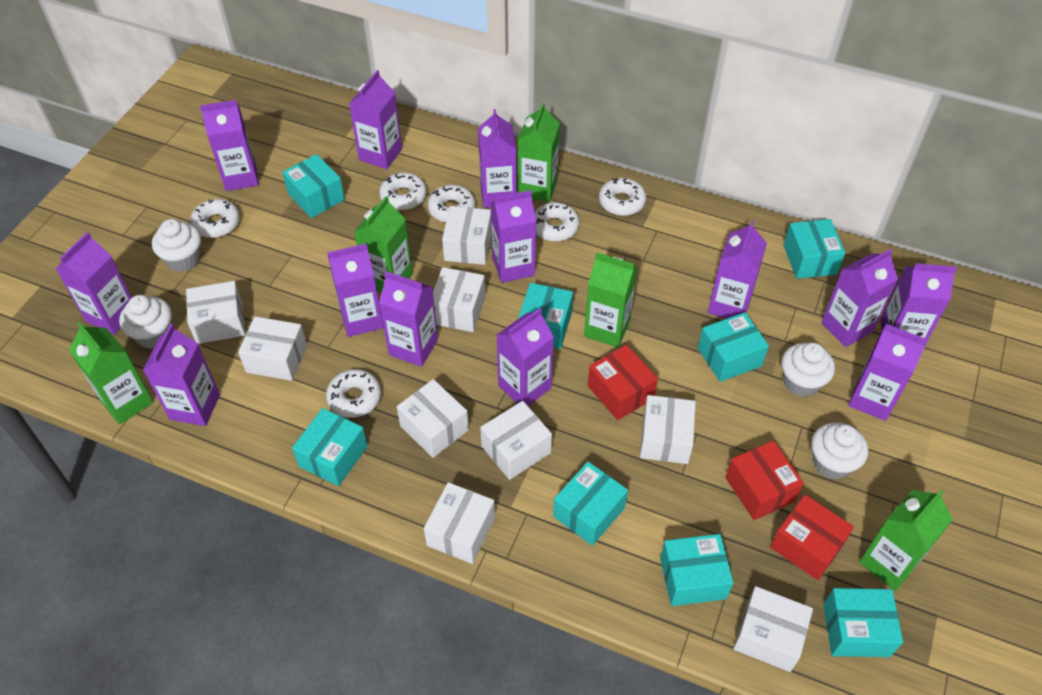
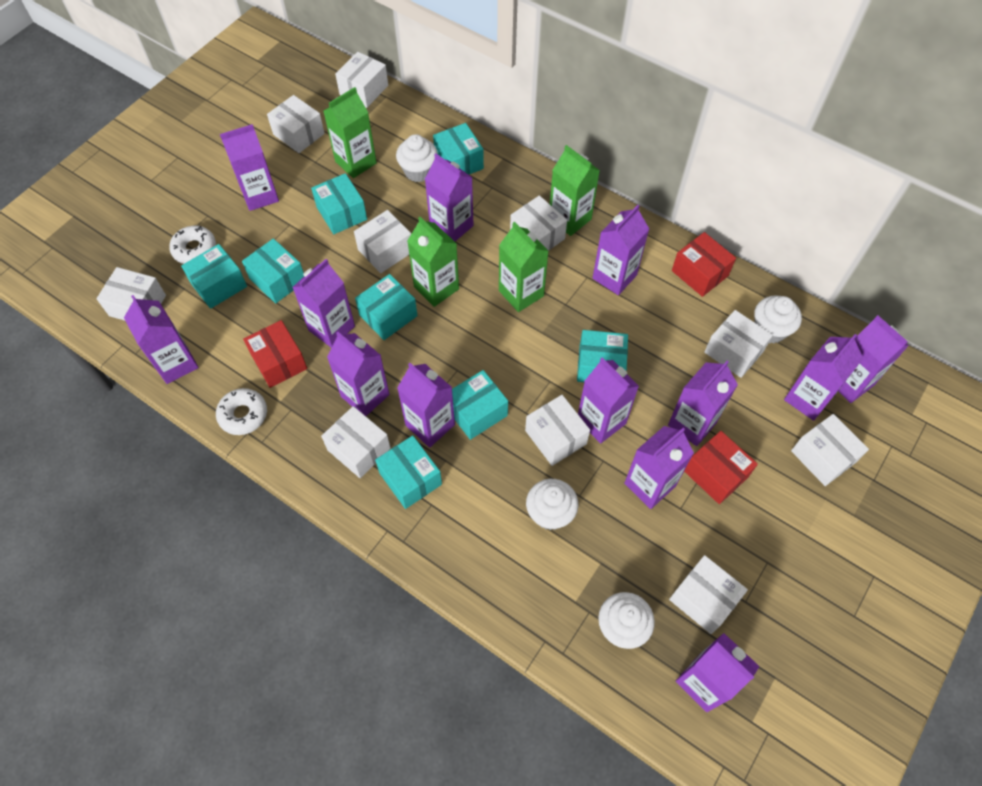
green carton: [69,322,153,424] [354,196,413,293] [517,103,560,202] [584,253,638,347] [859,490,953,591] = 5 -> [324,87,377,178] [407,217,459,307] [499,222,548,312] [550,145,600,236] = 4
white box: [186,281,245,344] [238,316,307,381] [397,379,469,458] [424,482,495,564] [433,267,486,332] [442,206,492,265] [480,401,552,480] [640,395,696,464] [733,586,813,672] = 9 -> [96,267,166,321] [267,95,325,153] [321,406,391,478] [335,52,388,108] [354,210,411,273] [510,195,567,251] [525,395,590,466] [669,555,748,634] [704,310,773,378] [791,414,869,486] = 10
white donut: [190,199,240,238] [326,369,381,418] [379,172,427,210] [428,185,475,222] [535,202,579,242] [599,178,646,216] = 6 -> [169,226,216,264] [216,388,267,435] = 2

